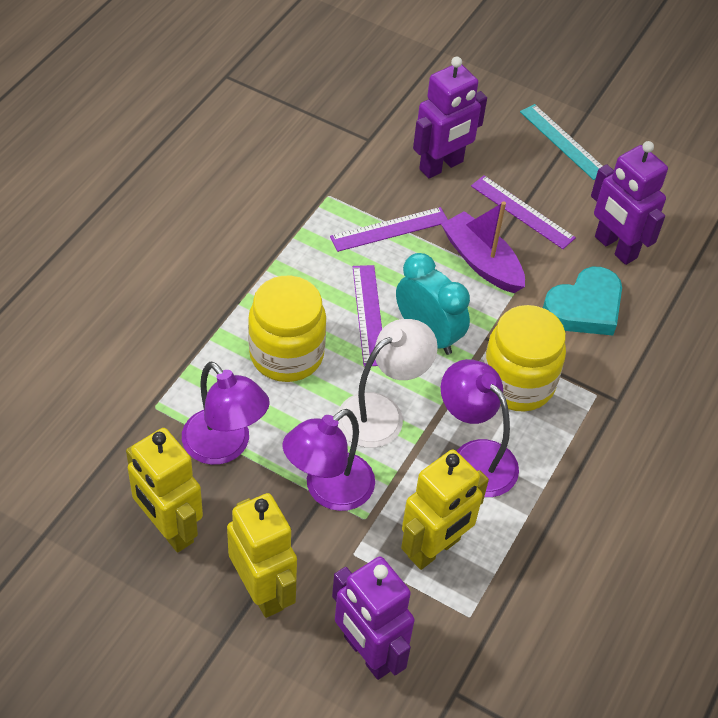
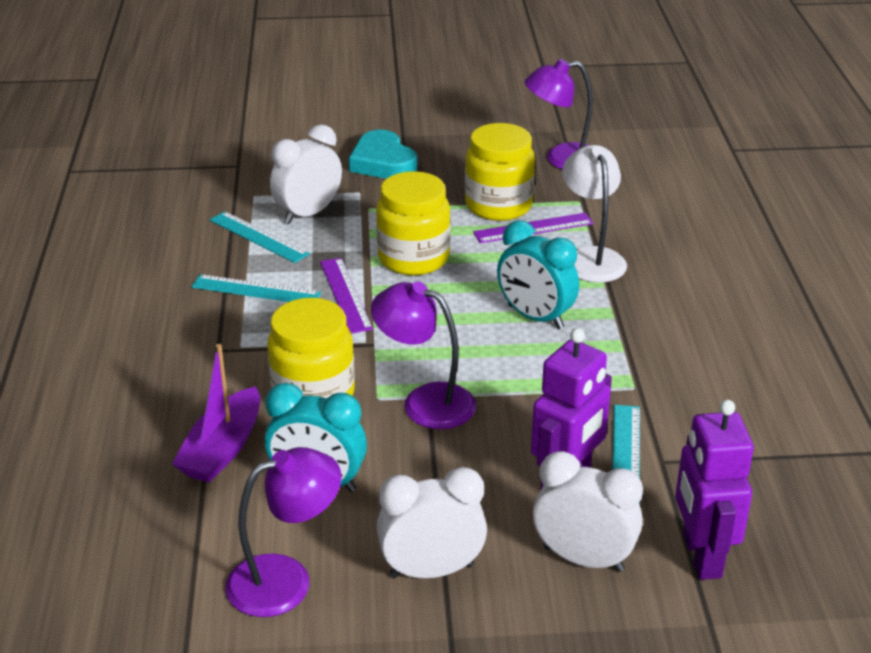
purple robot: [332,556,415,680] [413,57,487,178] [591,141,668,265] = 3 -> [531,328,612,489] [675,400,754,580] = 2
purple ruler: [330,207,448,252] [353,265,382,367] [471,175,576,249] = 3 -> [320,258,373,334] [473,213,594,243] = 2
turquoise clock: [396,253,470,355] = 1 -> [265,383,367,492] [497,220,579,329] = 2
turquoise ruler: [520,104,602,180] = 1 -> [191,274,321,302] [210,211,310,263] [612,405,640,505] = 3
white clock: none = 0 -> [270,124,342,224] [377,467,487,578] [533,451,643,572] = 3
yellow jar: [248,276,326,382] [484,305,566,412] = 2 -> [267,298,355,398] [376,171,451,275] [465,123,535,221] = 3
yellow robot: [126,428,203,553] [227,493,297,618] [401,450,489,570] = 3 -> none = 0

